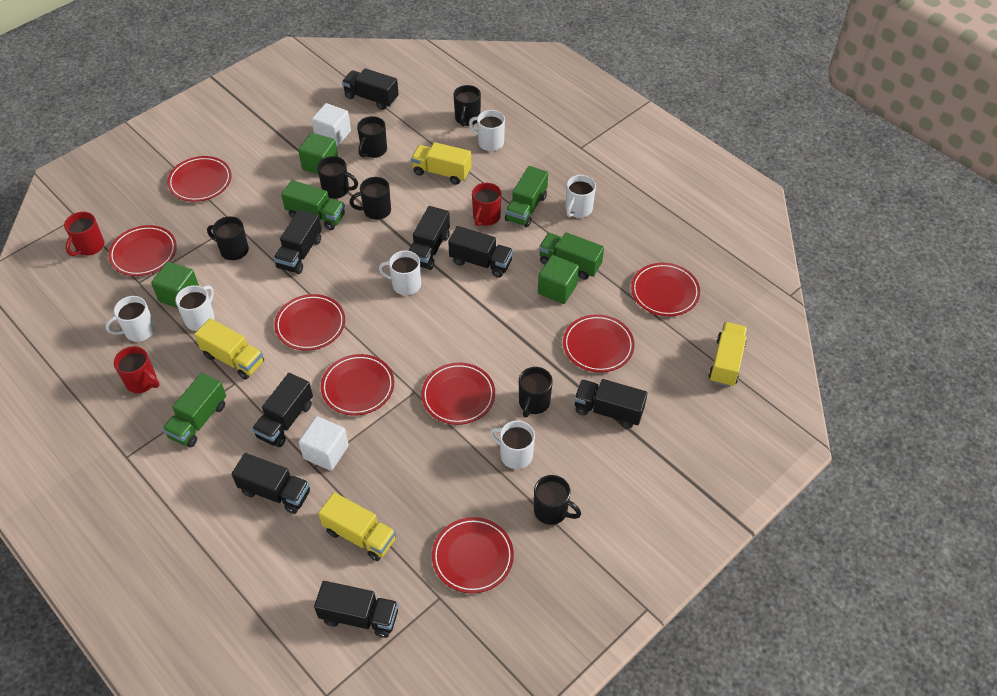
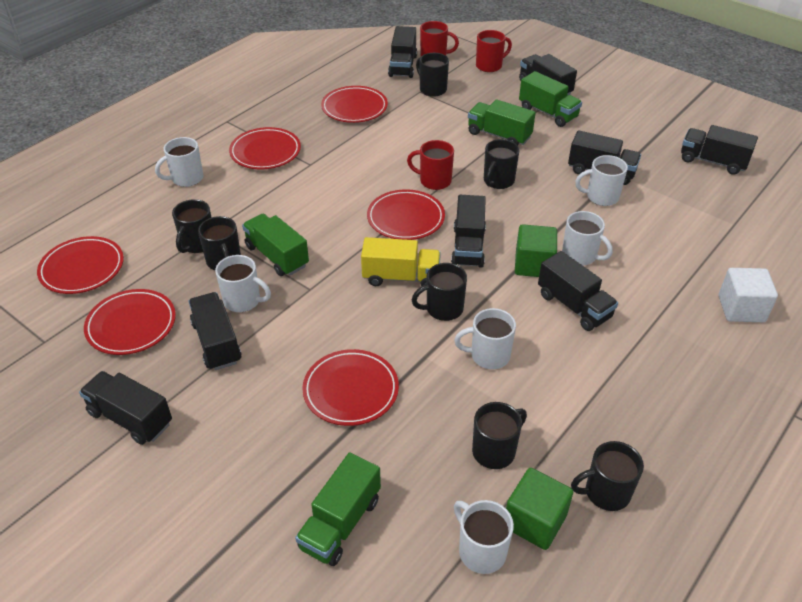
green cube: [151,262,199,308] [298,133,338,174] [538,255,579,304] = 3 -> [506,468,573,550] [515,224,557,277] = 2
red plate: [108,225,177,276] [167,156,232,202] [274,294,345,351] [321,354,394,416] [421,363,495,425] [432,517,514,594] [563,314,635,372] [631,263,700,316] = 8 -> [37,236,124,294] [84,289,176,355] [229,127,301,169] [302,349,399,426] [321,86,388,123] [367,189,445,240] = 6
white cube: [299,416,349,471] [311,103,351,147] = 2 -> [719,268,778,322] = 1
yellow truck: [194,318,264,380] [318,492,396,561] [411,142,471,185] [708,322,747,387] = 4 -> [361,237,441,286] = 1

